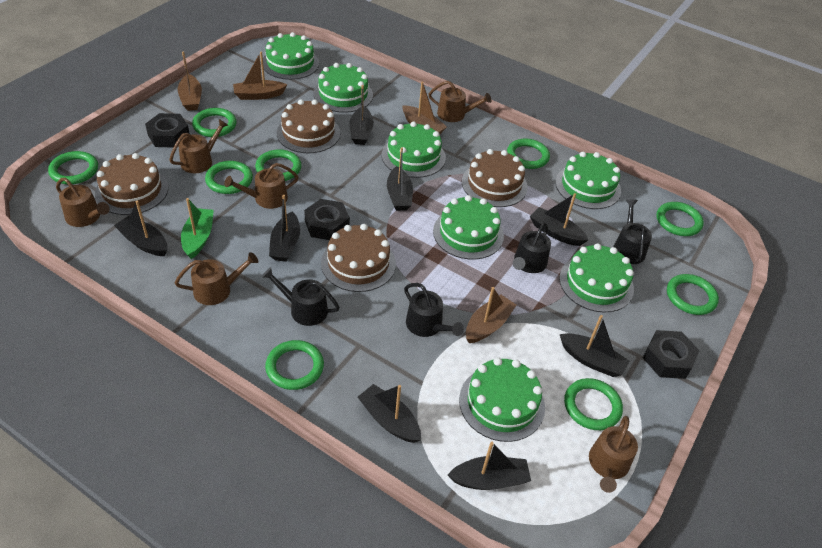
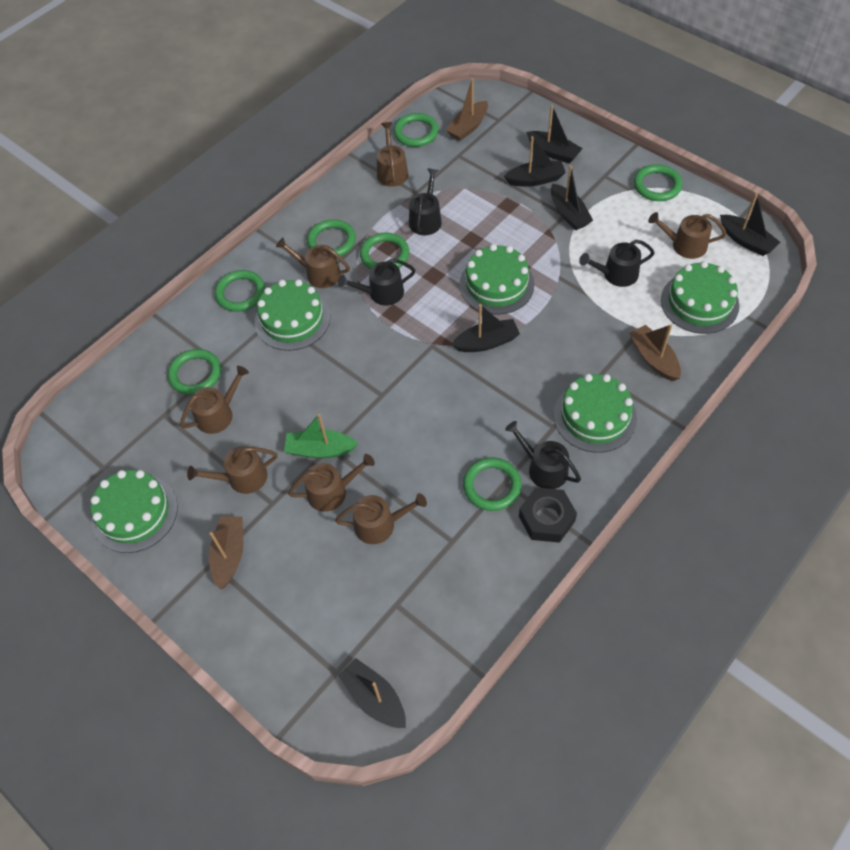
black boat: [114,201,167,256] [269,195,300,262] [349,85,374,145] [358,384,421,443] [387,148,413,211] [448,441,531,490] [530,193,588,246] [560,315,630,377] = 8 -> [338,658,406,728] [451,304,520,352] [504,136,566,187] [526,105,583,164] [551,165,593,230] [720,193,780,256] = 6
black nut: [145,113,190,148] [304,199,350,240] [643,330,700,379] = 3 -> [519,487,577,543] = 1
brown boat: [178,51,202,111] [233,51,287,100] [402,82,447,135] [466,287,517,343] = 4 -> [209,516,243,589] [446,78,488,141] [629,324,681,381] = 3
brown cake: [95,153,168,215] [277,99,340,153] [321,224,396,292] [462,149,528,207] = 4 -> none = 0
brown watering can: [56,178,110,227] [169,119,228,173] [175,252,259,305] [224,163,298,209] [429,81,492,122] [589,416,638,493] = 6 -> [180,366,249,434] [187,446,278,494] [276,237,350,288] [288,454,375,512] [335,493,427,544] [377,122,408,187] [648,212,727,259] = 7
green cake: [263,32,319,80] [314,63,373,113] [382,121,446,178] [433,195,504,260] [459,357,545,442] [555,152,621,209] [559,243,634,313] = 7 -> [90,470,178,553] [255,279,330,351] [459,244,534,315] [554,374,637,453] [661,261,739,334] = 5
green ring: [48,151,98,184] [192,108,237,137] [205,161,253,194] [255,149,302,181] [265,340,324,390] [507,139,550,169] [564,378,623,430] [656,202,704,236] [667,274,719,315] = 9 -> [168,349,221,395] [215,270,265,312] [307,219,356,256] [360,233,409,269] [394,113,439,147] [463,457,522,511] [634,164,682,201] = 7

